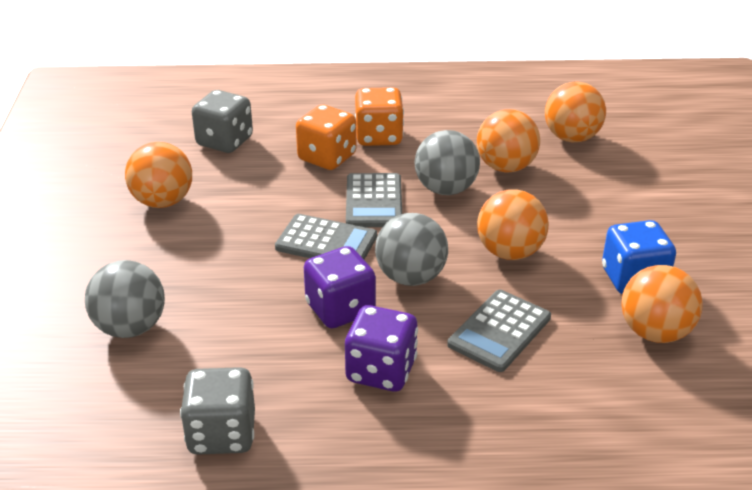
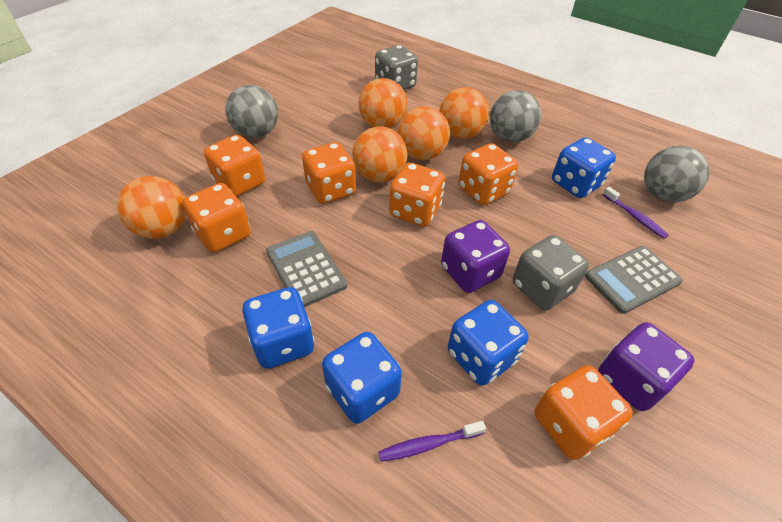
blue dice: [602,220,676,294] = 1 -> [242,287,314,369] [322,332,402,424] [448,300,529,386] [552,137,616,198] = 4
grey calculator: [275,214,377,260] [346,173,402,227] [447,290,551,372] = 3 -> [266,231,347,307] [585,246,683,314] = 2
orange dice: [296,105,357,170] [355,87,404,146] = 2 -> [183,183,251,253] [204,135,265,197] [302,142,356,204] [389,163,445,227] [459,143,518,205] [534,365,633,460] = 6
purple toothbrush: none = 0 -> [378,421,486,462] [603,187,669,239] = 2

